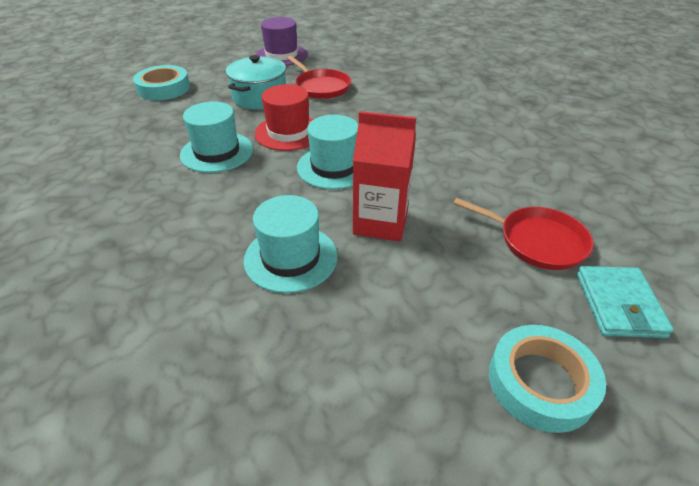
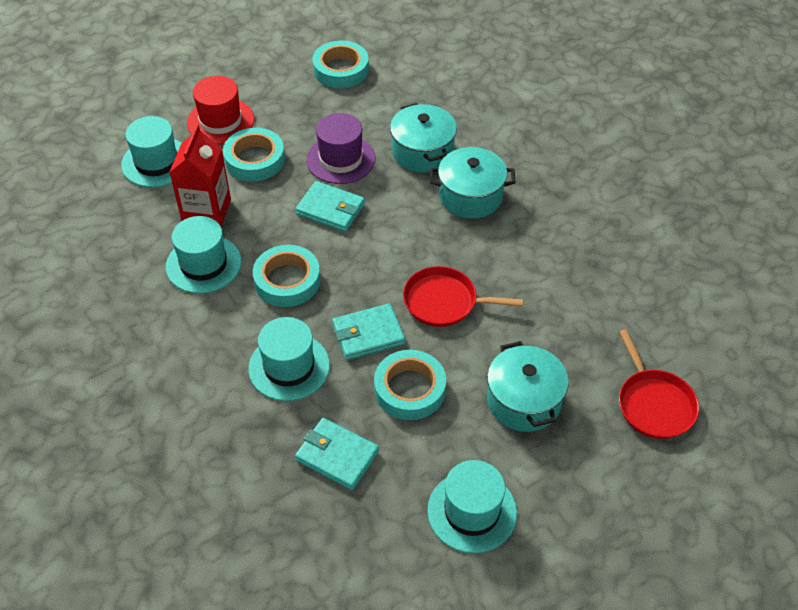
turquoise hat: [180,101,253,173] [244,195,338,293] [297,115,358,190] = 3 -> [121,116,181,187] [166,216,241,294] [248,317,330,401] [427,460,517,553] = 4
turquoise pot: [226,55,286,110] = 1 -> [390,103,457,173] [430,147,516,219] [487,341,569,432] = 3
turquoise tape: [133,65,190,100] [489,325,606,433] = 2 -> [223,128,285,181] [253,245,320,307] [312,40,369,88] [374,350,446,420] = 4
turquoise wallet: [577,266,674,338] = 1 -> [295,181,365,232] [295,418,379,490] [332,303,405,360] = 3

